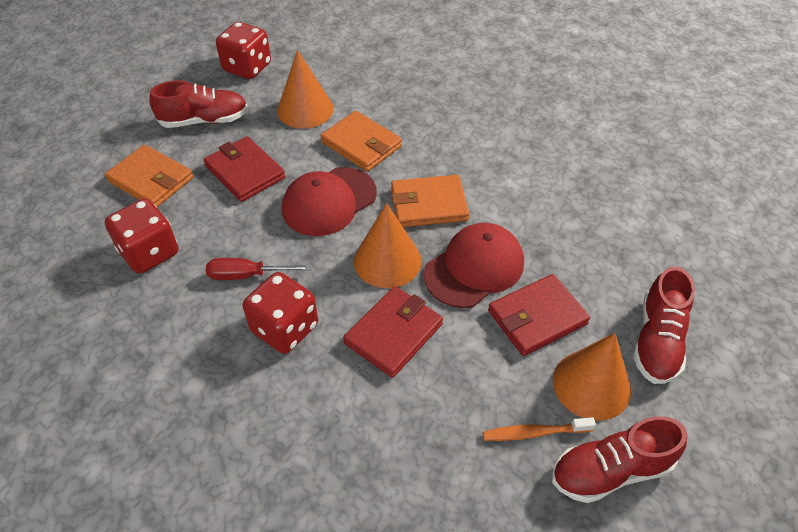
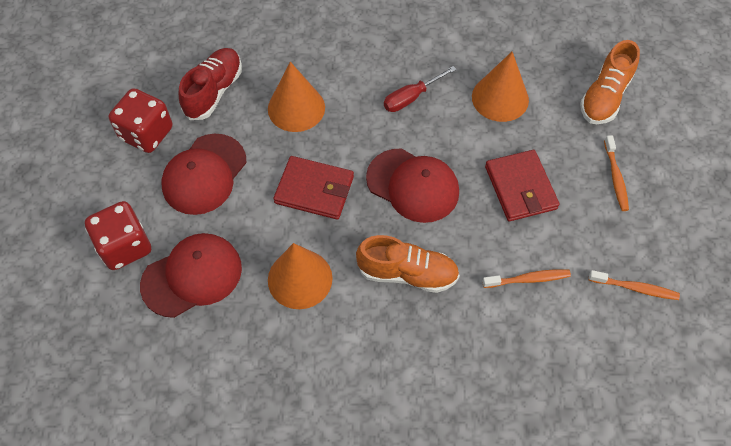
orange shoe: none = 0 -> [356,235,460,293] [580,40,640,124] = 2
orange toothbrush: [483,417,596,441] = 1 -> [482,269,571,288] [588,270,680,300] [604,135,629,211] = 3
orange wallet: [105,145,193,207] [321,111,402,172] [391,175,469,227] = 3 -> none = 0
red cap: [282,167,377,236] [424,223,524,308] = 2 -> [140,233,242,318] [161,134,246,215] [366,148,459,223] = 3
red dice: [105,199,178,274] [216,22,271,79] [243,272,318,354] = 3 -> [85,201,151,270] [109,88,172,153] = 2
red shoe: [149,80,248,128] [552,416,687,503] [633,267,695,384] = 3 -> [179,48,242,120] = 1
red wallet: [203,136,285,202] [343,286,443,378] [488,274,590,356] = 3 -> [273,156,354,220] [485,150,560,221] = 2

